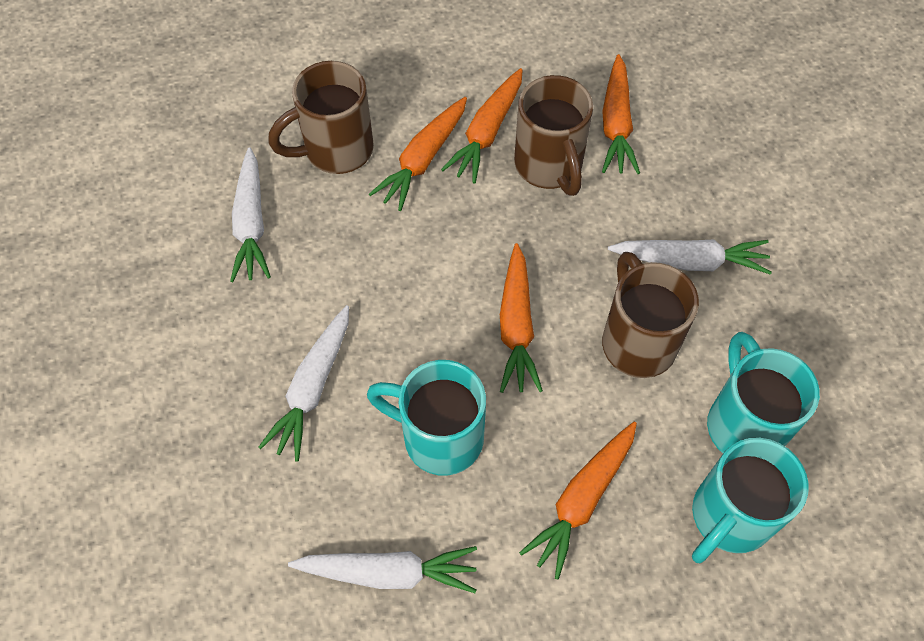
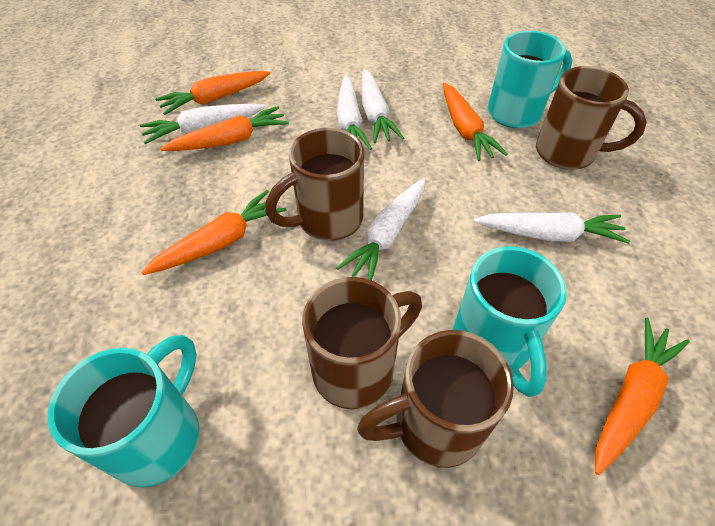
brown mug: [268,61,374,174] [514,75,593,196] [602,252,699,378] = 3 -> [265,128,364,241] [302,277,422,409] [357,330,514,468] [536,66,646,170] = 4
white carrot: [230,147,271,282] [258,305,349,461] [288,546,477,593] [608,240,772,275] = 4 -> [140,104,266,144] [336,75,372,150] [336,178,425,281] [362,69,404,143] [473,212,630,244] = 5

